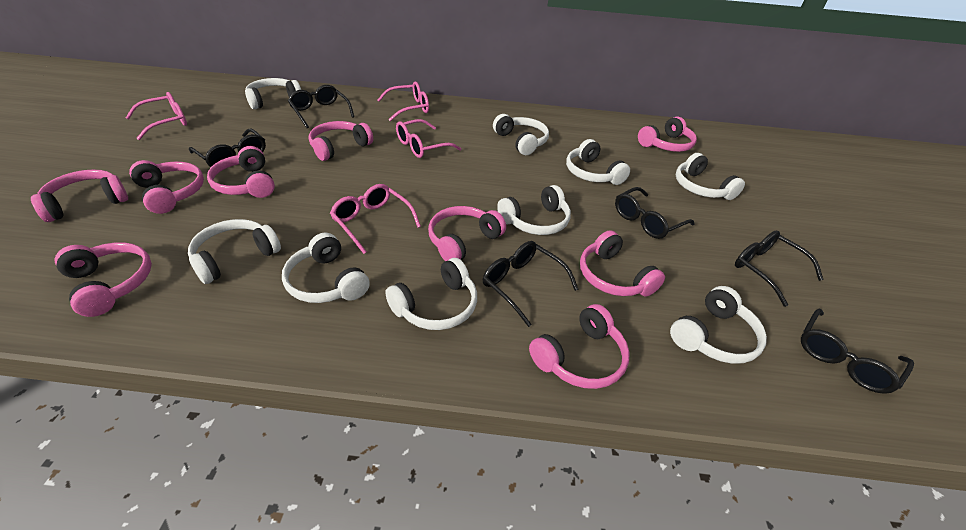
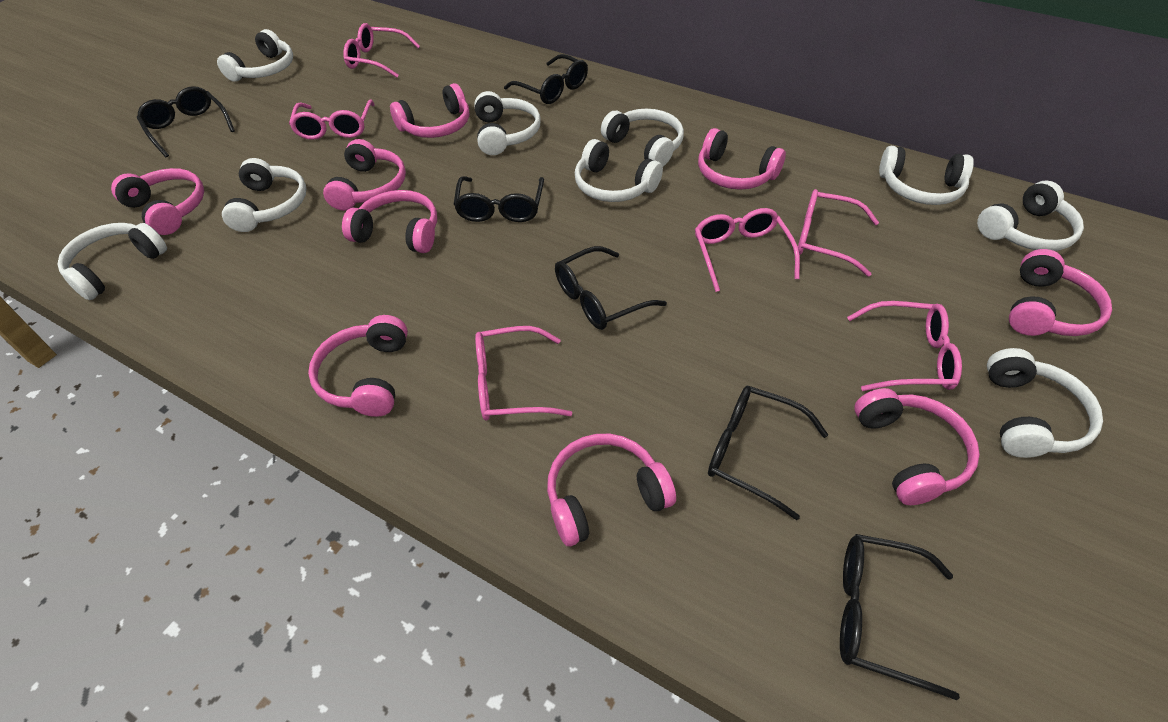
pink glasses: [126,92,187,140] [330,184,421,254] [378,81,429,121] [396,119,461,158] = 4 -> [289,99,375,140] [343,23,420,78] [475,326,572,421] [695,208,800,292] [798,189,879,277] [847,301,962,391] = 6

